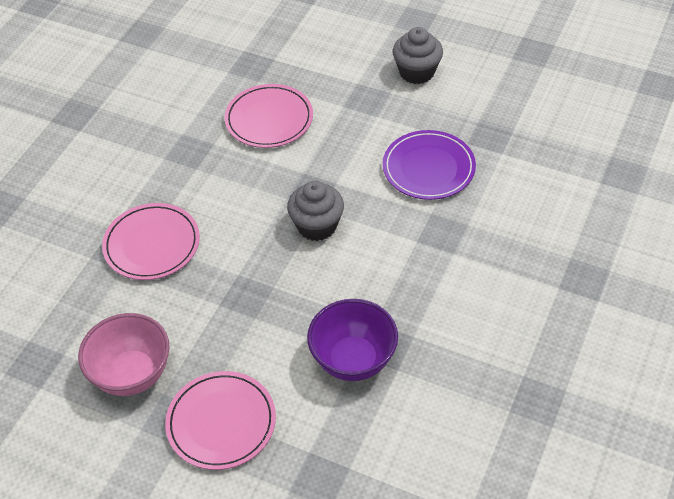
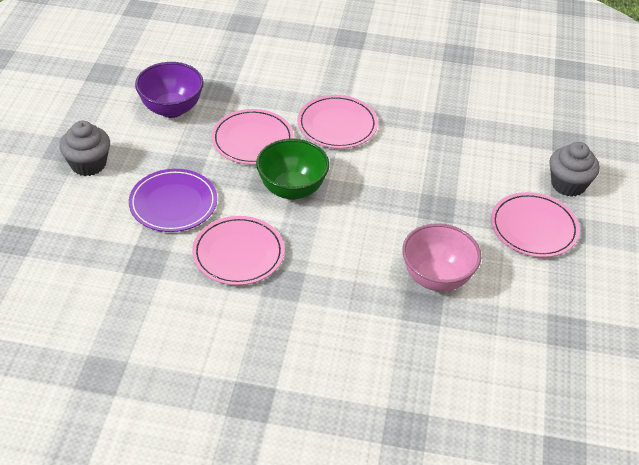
green bowl: none = 0 -> [256,138,329,200] = 1
pink plate: [102,203,200,280] [165,371,276,470] [224,84,313,148] = 3 -> [192,216,285,285] [211,109,294,165] [297,95,378,149] [491,192,580,257] = 4

